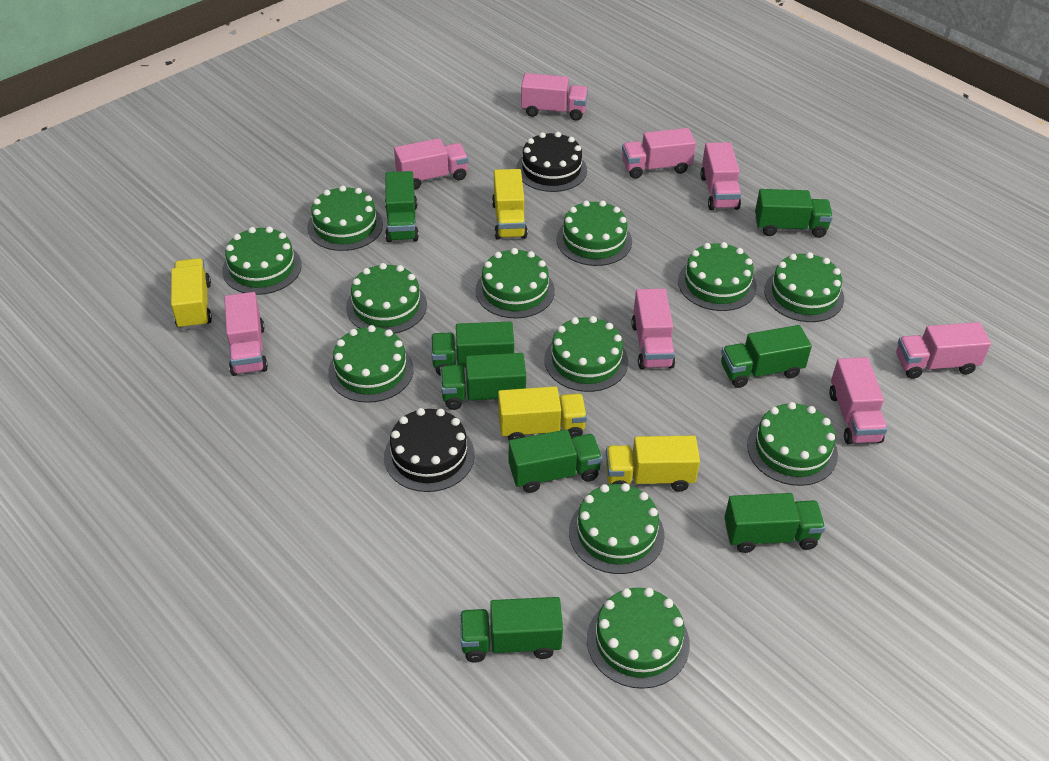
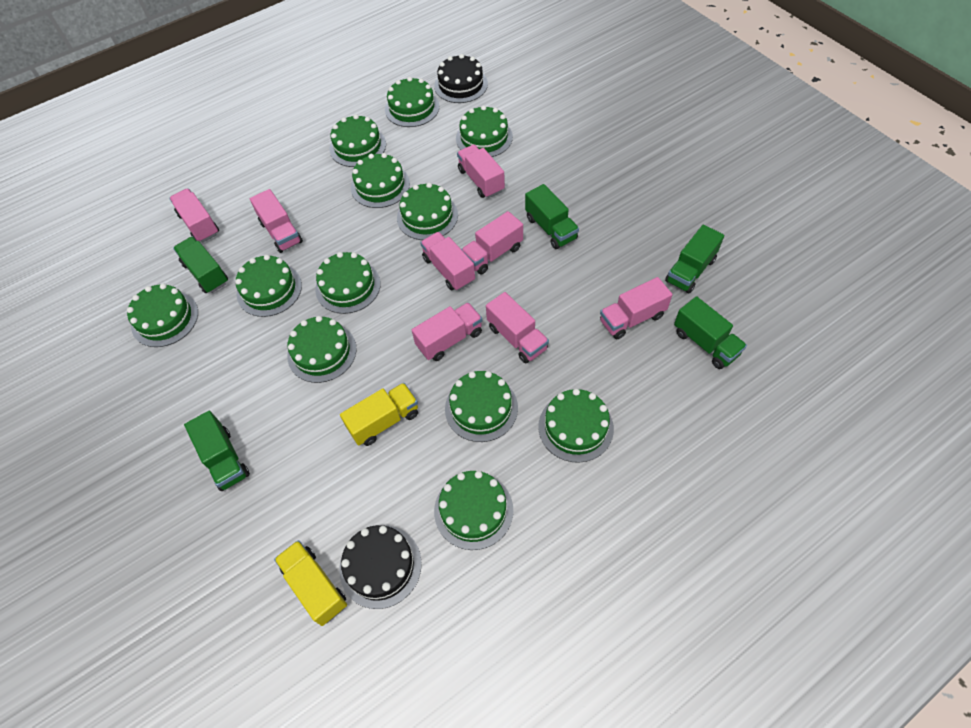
green truck: [385,171,419,242] [431,322,514,376] [440,353,526,410] [460,597,563,663] [509,429,603,493] [721,325,812,388] [724,493,825,553] [755,189,833,238] = 8 -> [173,237,228,293] [184,411,250,491] [525,184,579,249] [665,225,724,293] [674,296,747,369] = 5
yellow truck: [171,258,212,330] [492,169,528,240] [498,386,587,440] [606,436,700,492] = 4 -> [274,540,347,626] [340,383,418,446] = 2

